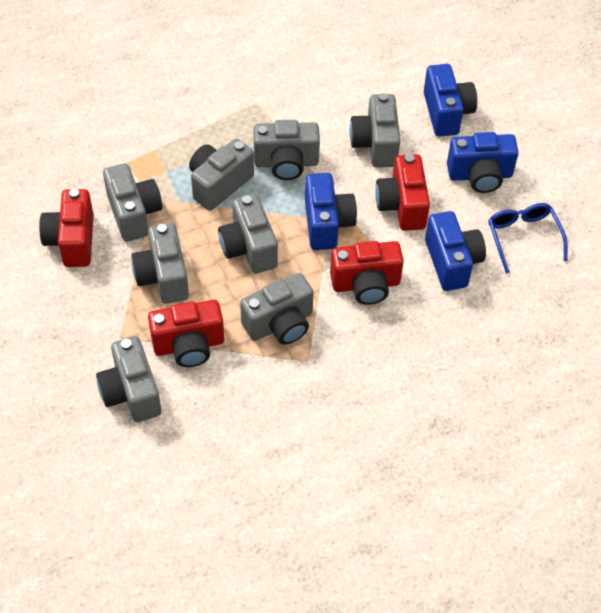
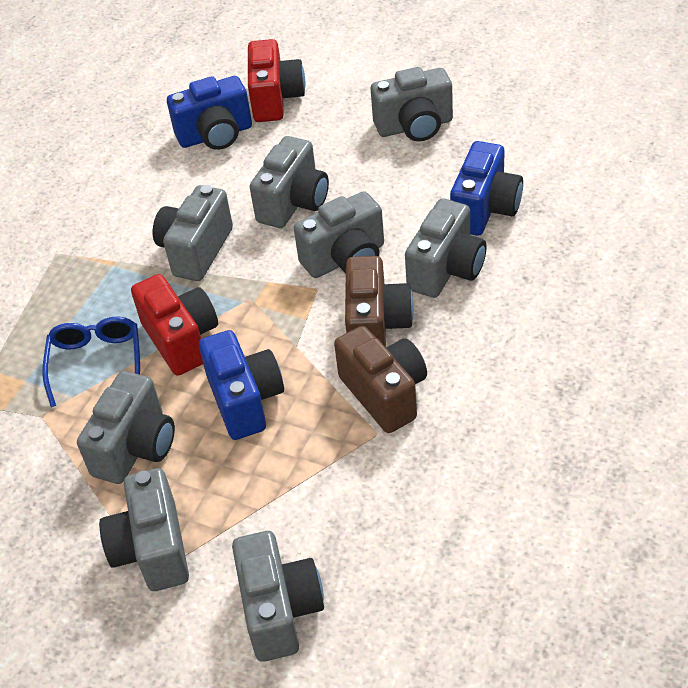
blue camera: [305,173,357,250] [424,64,477,137] [425,211,486,291] [447,132,519,193] = 4 -> [167,76,252,150] [199,330,284,440] [450,141,523,236] = 3
brown camera: none = 0 -> [334,326,427,433] [345,256,414,347] = 2
red camera: [39,189,94,267] [148,300,224,367] [330,241,404,305] [375,154,430,231] = 4 -> [131,274,218,375] [248,39,305,122] = 2

